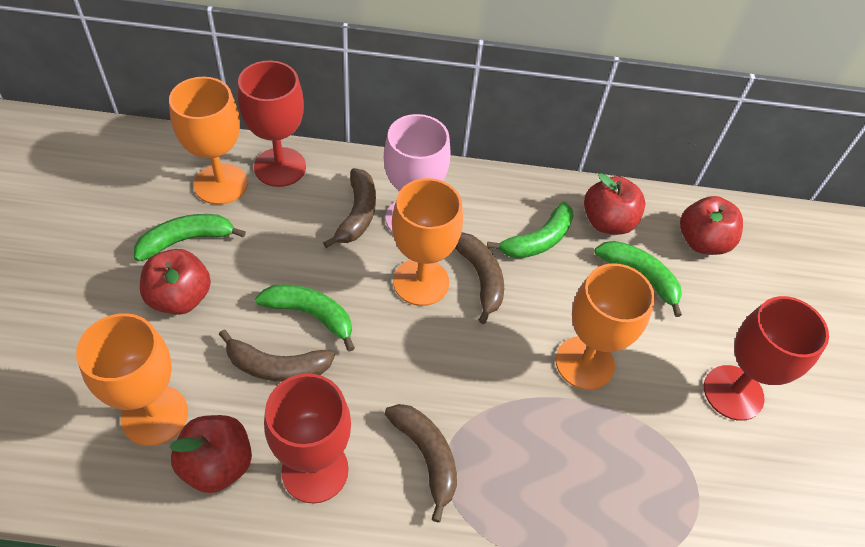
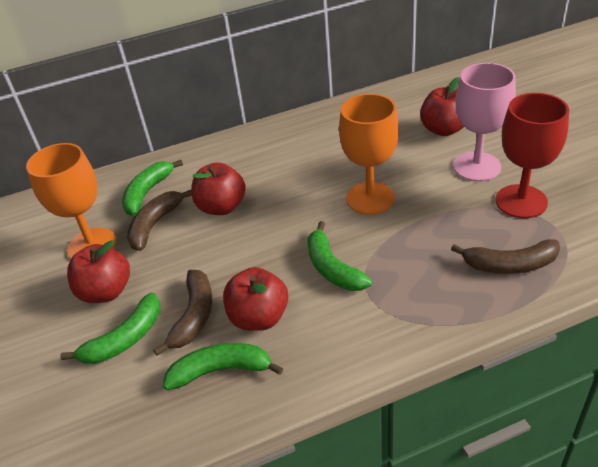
brown banana: [219,329,335,382] [323,168,376,248] [385,404,457,522] [455,232,504,324] = 4 -> [127,190,192,251] [153,270,212,356] [451,239,560,274] = 3
orange goblet: [76,313,188,446] [169,77,248,205] [392,178,463,306] [556,263,655,390] = 4 -> [26,143,117,259] [339,94,399,215] = 2
red goblet: [238,60,306,187] [264,373,351,503] [704,296,829,421] = 3 -> [495,93,569,218] = 1

